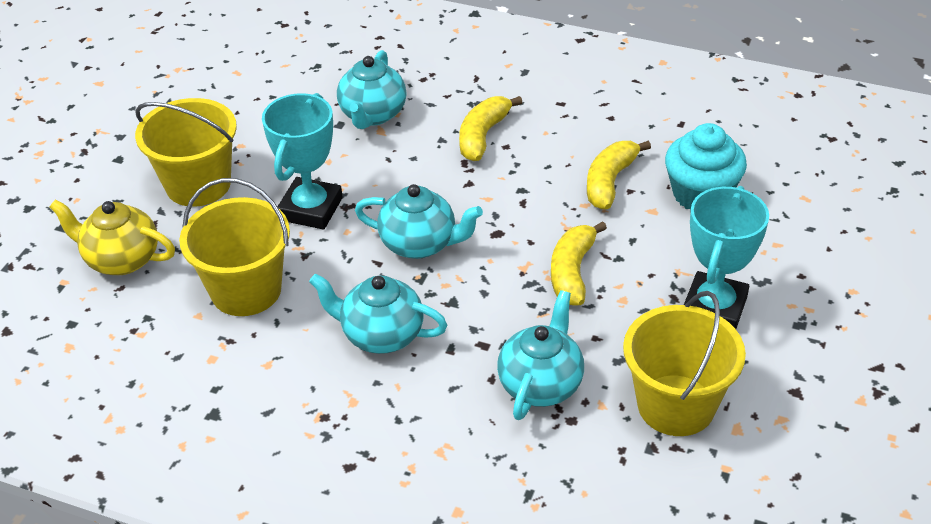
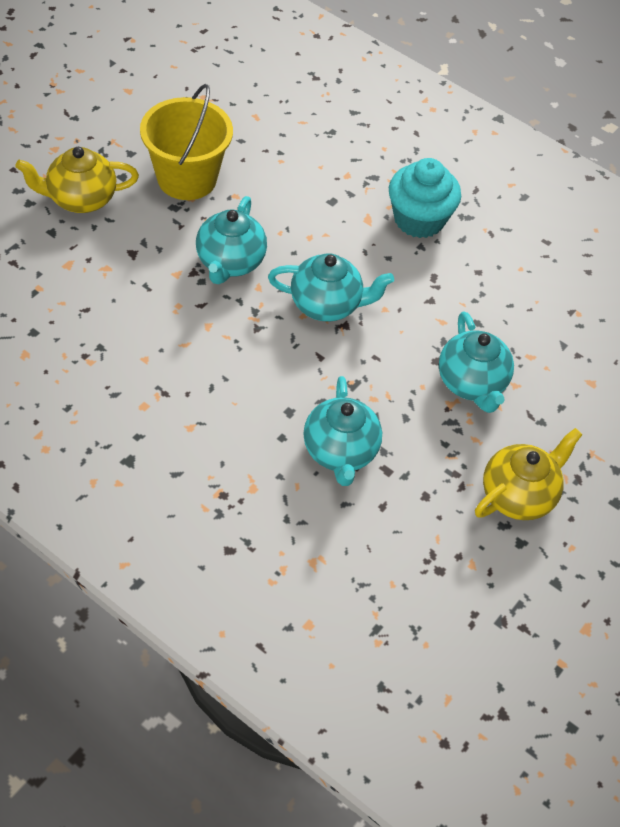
turquoise trophy: [262,93,343,229] [684,186,769,329] = 2 -> none = 0
yellow banana: [459,96,523,161] [551,221,607,305] [587,141,651,209] = 3 -> none = 0
yellow bucket: [135,98,237,207] [179,178,290,316] [623,291,746,436] = 3 -> [140,84,233,200] = 1
yellow teapot: [49,199,175,275] = 1 -> [15,147,139,213] [475,428,582,520] = 2

